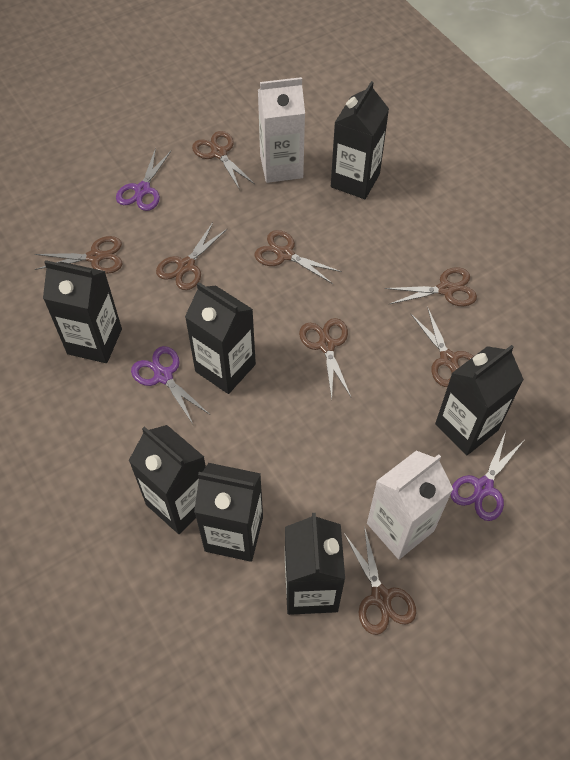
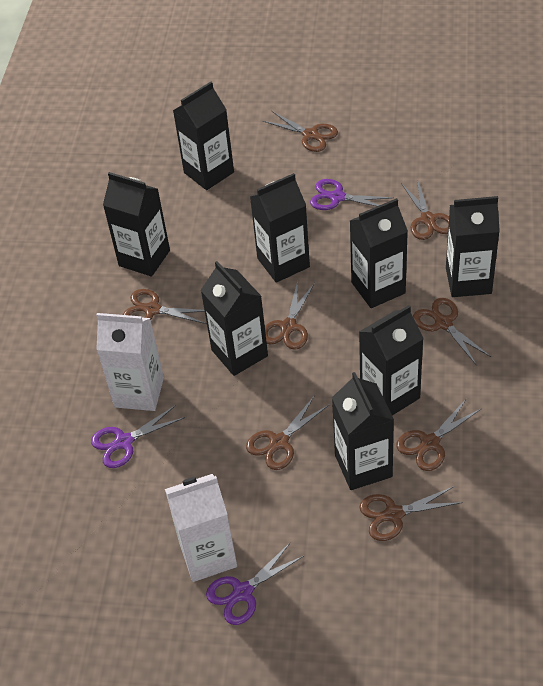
black carton: [43,260,122,363] [129,425,206,534] [185,282,256,394] [194,463,263,562] [285,513,345,615] [331,81,389,199] [435,345,524,455] = 7 -> [103,172,170,277] [173,82,234,190] [201,261,268,376] [250,173,310,283] [332,372,394,490] [349,198,408,308] [359,305,424,415] [446,196,500,297] = 8

